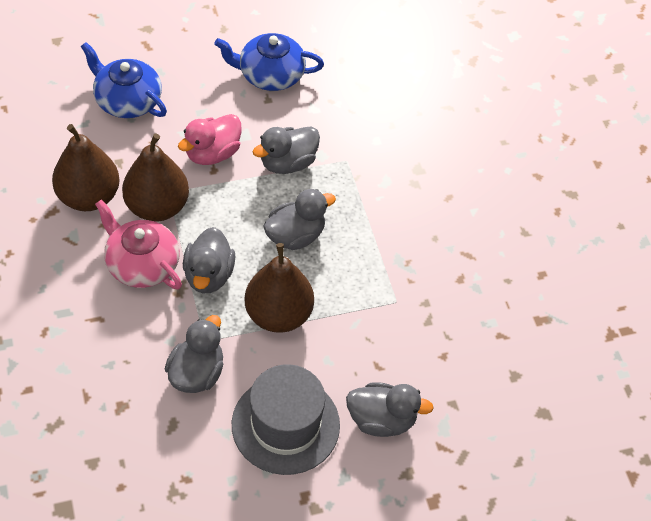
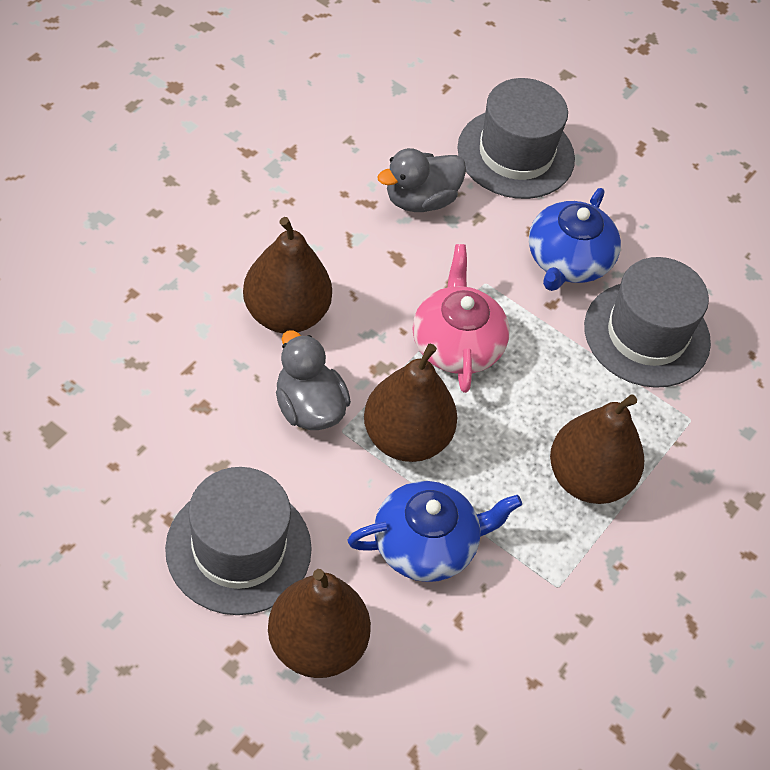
brown pear: [52,124,120,211] [122,133,189,221] [245,243,314,333] = 3 -> [243,217,332,333] [268,569,371,678] [364,344,457,462] [550,395,644,504] = 4
grey duck: [165,315,223,393] [183,227,235,293] [252,126,320,174] [263,189,336,250] [346,382,434,437] = 5 -> [276,330,351,430] [377,148,466,212] = 2
grey hat: [232,364,340,475] = 1 -> [165,467,312,615] [457,78,575,199] [584,257,711,388] = 3
pink duck: [178,114,241,165] = 1 -> none = 0

